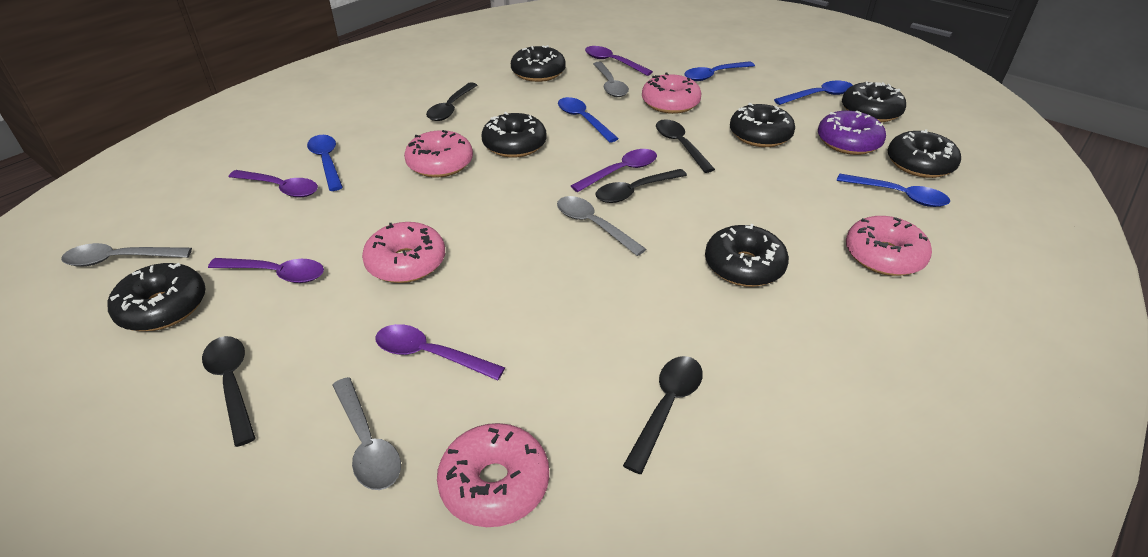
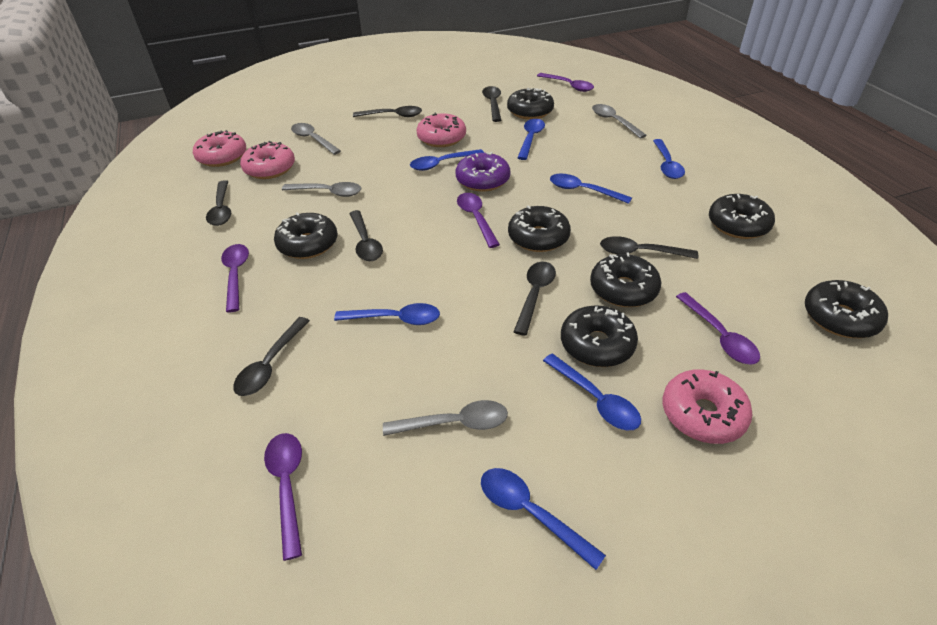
black spoon: [202,336,256,447] [426,83,477,121] [595,169,687,203] [623,356,703,474] [656,119,715,173] = 5 -> [206,180,231,226] [233,317,310,396] [349,210,383,261] [353,106,422,117] [482,86,501,122] [514,262,556,336] [600,236,698,259] = 7
blue spoon: [307,135,343,191] [558,97,619,143] [684,61,755,81] [774,81,853,105] [837,174,950,207] = 5 -> [334,303,440,325] [410,149,484,171] [481,468,606,570] [518,119,545,160] [543,354,641,430] [550,174,632,204] [653,139,685,179] = 7
pink donut: [362,222,445,283] [404,130,473,177] [437,423,549,527] [642,72,701,114] [846,216,932,276] = 5 -> [193,130,246,167] [240,141,295,179] [416,113,466,147] [663,369,753,444] = 4

